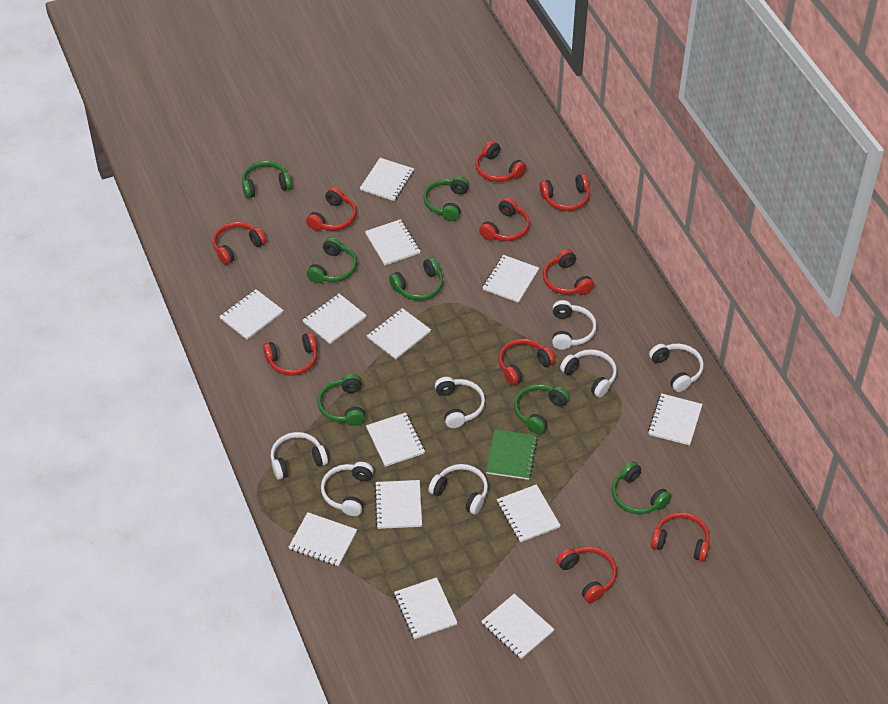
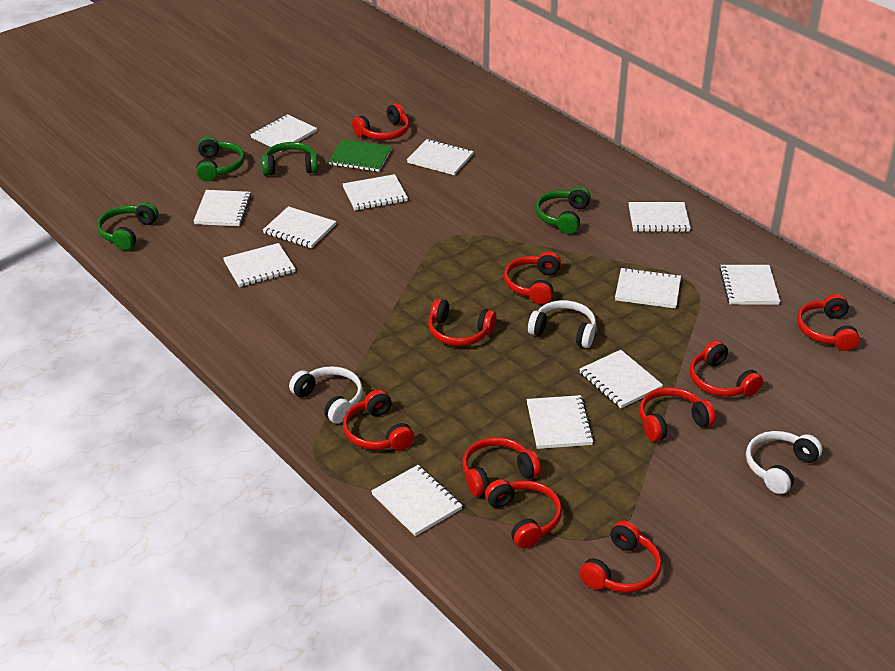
green headphones: [242,161,292,198] [307,237,357,283] [318,374,365,426] [389,257,443,301] [423,176,469,221] [514,384,570,434] [612,461,671,514] = 7 -> [97,202,159,250] [196,136,245,181] [262,142,318,176] [535,187,591,234] = 4
white headphones: [271,432,328,480] [321,462,373,516] [428,464,488,515] [435,377,485,428] [552,300,597,350] [560,349,617,398] [649,344,704,392] = 7 -> [289,366,363,424] [528,300,596,348] [746,431,823,494] = 3
white notebook: [219,289,284,340] [289,512,357,566] [303,294,367,344] [360,158,414,201] [365,219,420,265] [366,413,425,467] [367,308,431,359] [374,480,422,529] [394,577,458,639] [481,594,554,659] [482,255,539,303] [497,484,561,543] [648,393,703,446] = 13 -> [194,190,251,226] [223,243,296,287] [250,114,317,152] [263,206,336,248] [343,174,408,210] [371,465,463,536] [407,139,474,175] [527,395,594,449] [579,350,663,408] [615,268,681,309] [628,202,691,232] [719,265,780,305] = 12

